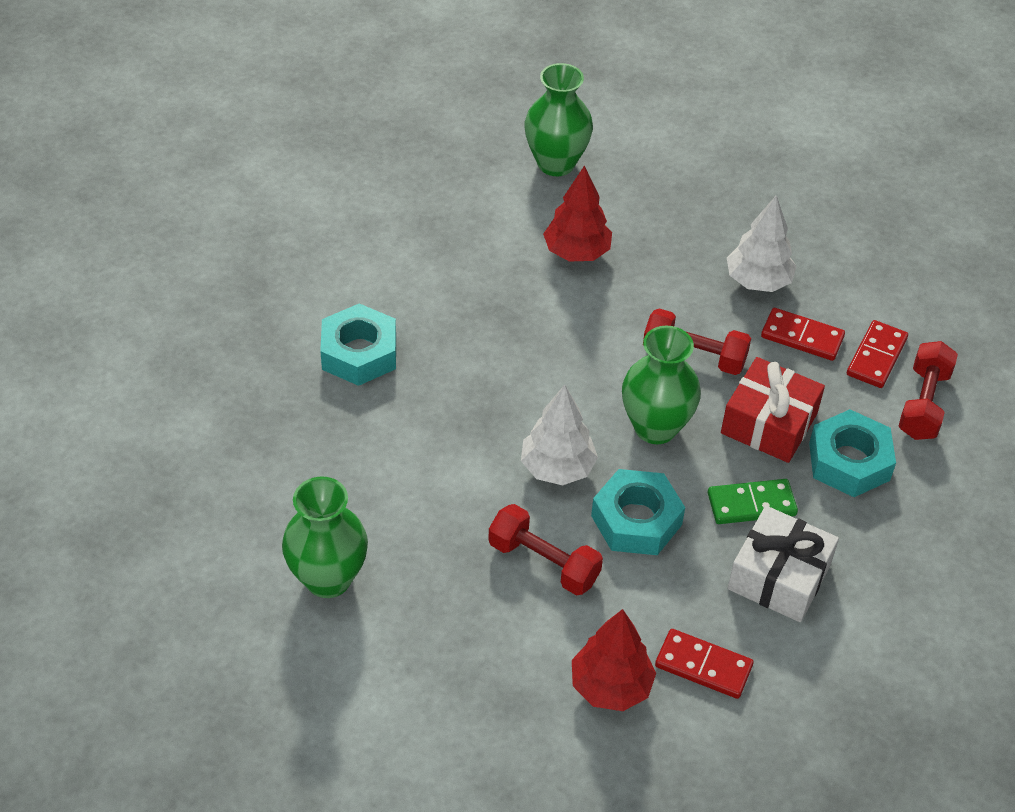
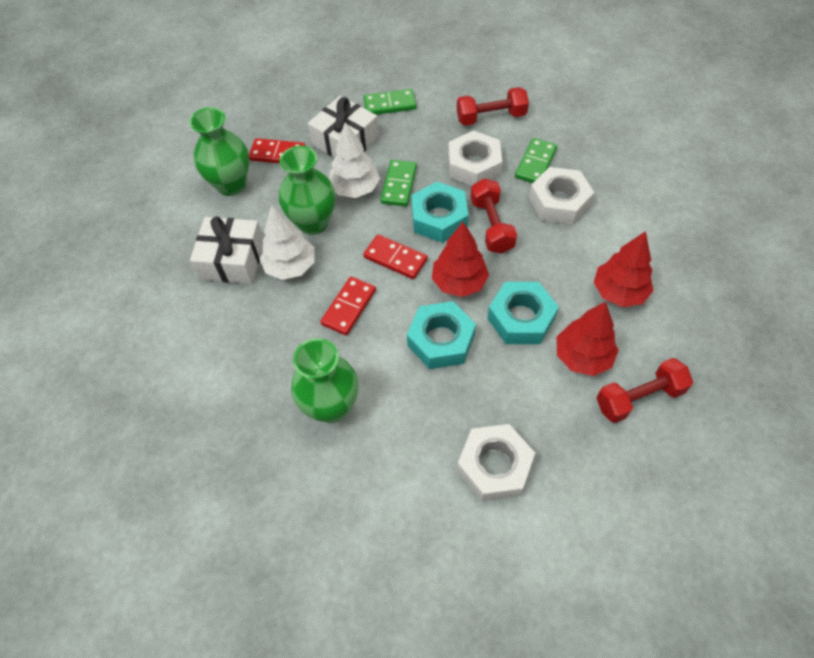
green domino: [708,479,798,524] = 1 -> [364,89,416,115] [380,160,417,206] [515,138,557,183] = 3
red gift: [721,357,825,463] = 1 -> none = 0
red tree: [543,165,612,262] [572,609,656,711] = 2 -> [432,222,489,297] [557,301,619,376] [594,231,653,307] = 3
white gift: [728,506,839,622] = 1 -> [190,217,264,284] [308,96,379,158] = 2
white nut: none = 0 -> [448,131,502,186] [457,424,535,501] [529,167,594,225] = 3

